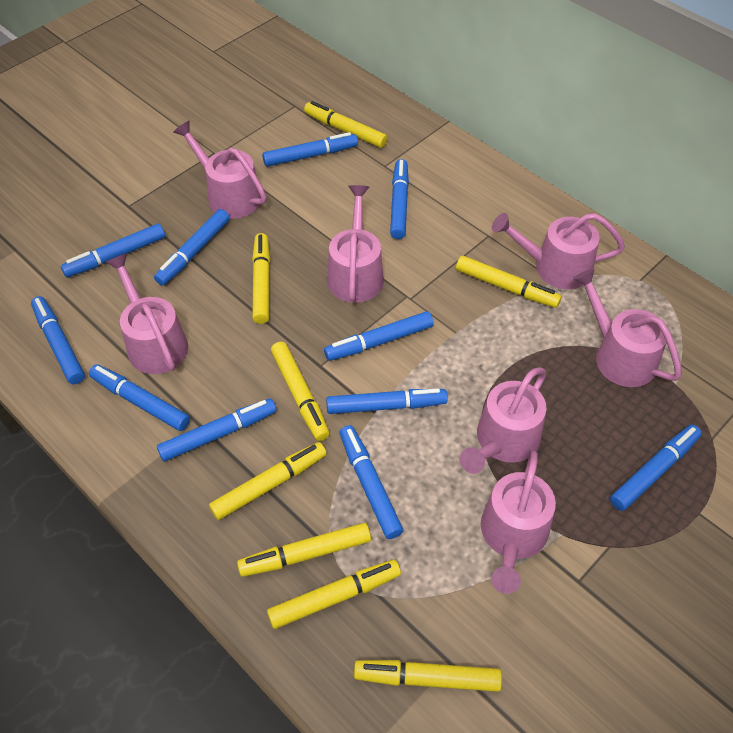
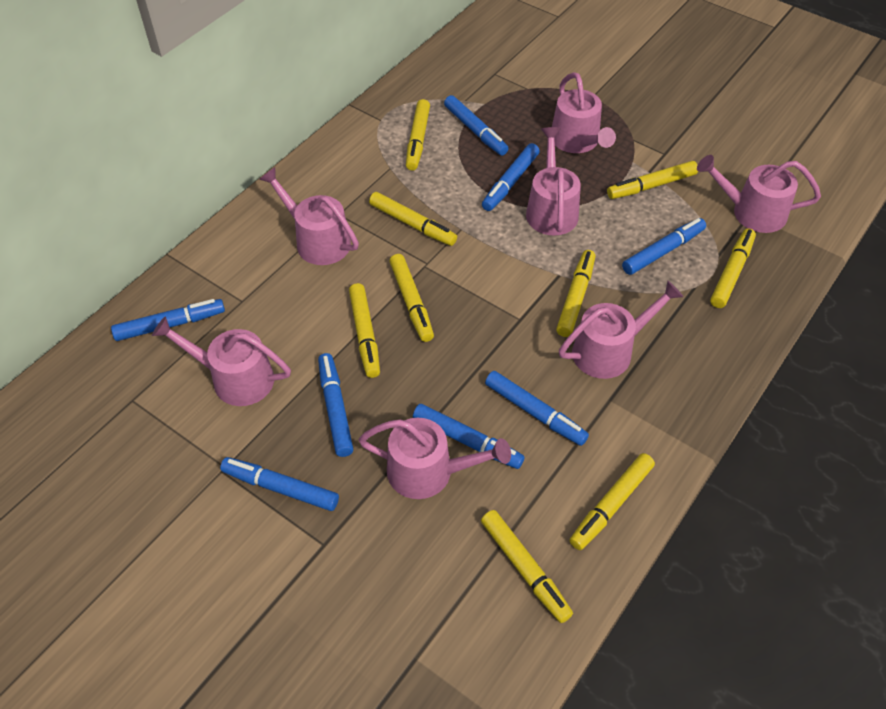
blue marker: [31,296,85,384] [61,224,165,277] [89,364,190,431] [154,209,230,286] [157,398,276,461] [262,132,358,167] [324,311,434,361] [326,388,448,414] [339,425,403,539] [390,159,409,239] [610,424,702,511] = 11 -> [111,299,225,341] [220,457,339,511] [318,353,353,457] [413,404,524,469] [444,95,509,156] [482,143,539,211] [485,371,589,446] [622,218,706,275] = 8
yellow marker: [209,442,327,520] [237,523,371,577] [252,233,270,324] [267,559,401,629] [271,342,330,441] [304,101,388,148] [354,660,502,692] [456,256,562,308] = 8 -> [349,283,380,378] [369,192,457,246] [389,254,434,342] [406,99,430,170] [481,510,573,623] [556,250,596,337] [570,453,655,550] [607,161,698,199] [710,228,756,308] = 9

